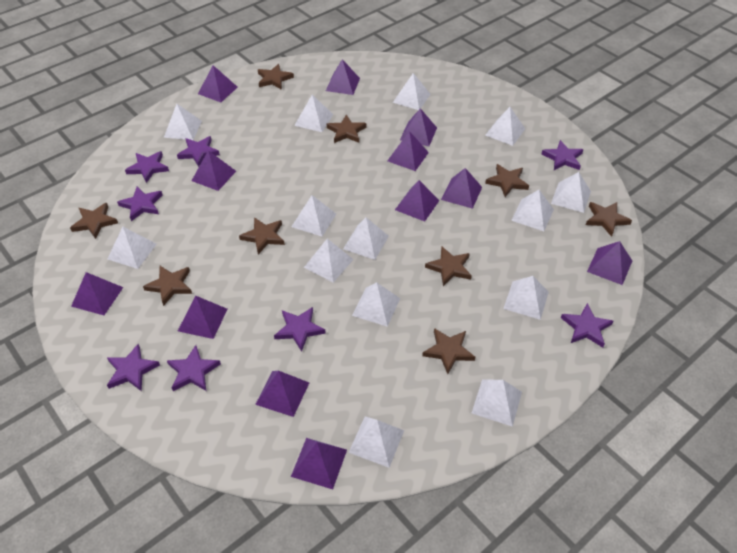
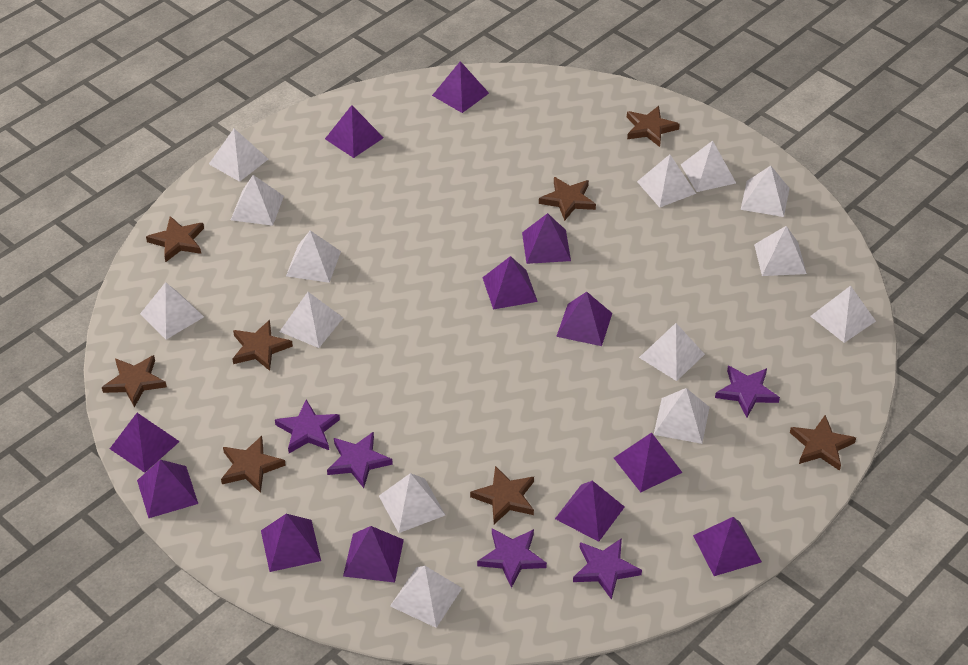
brown star: [70,203,118,239] [143,266,192,306] [239,217,285,254] [258,64,294,90] [327,114,366,143] [422,328,475,374] [425,247,472,286] [485,164,529,197] [586,202,632,237] = 9 -> [102,355,167,407] [146,216,204,262] [221,436,286,493] [232,320,293,371] [470,466,534,524] [539,177,596,221] [627,106,680,147] [790,415,856,471] = 8
purple star: [107,344,160,391] [117,187,162,221] [125,151,169,183] [167,345,221,391] [177,136,220,167] [274,307,326,352] [542,140,584,170] [561,303,613,347] = 8 -> [275,400,340,453] [327,432,393,488] [477,528,547,588] [573,538,642,600] [715,366,780,417] = 5

